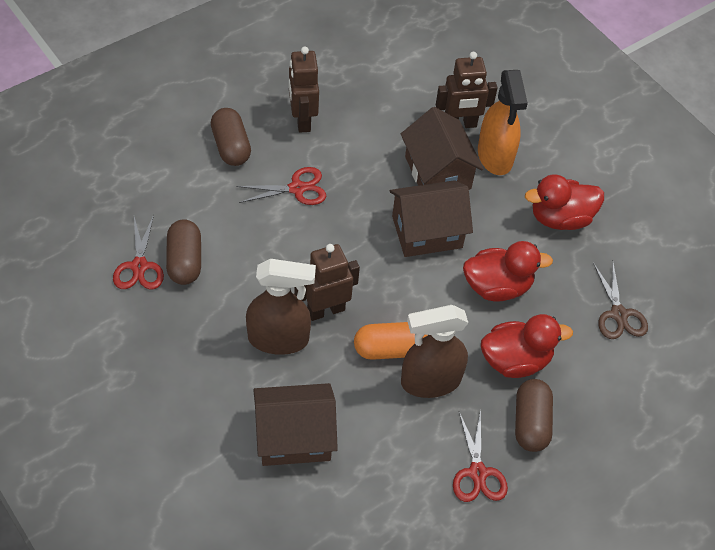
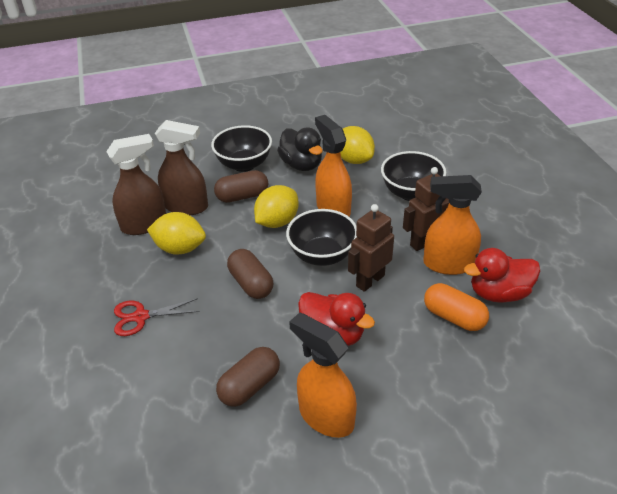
black bowl: none = 0 -> [211,125,272,172] [286,209,357,266] [381,151,446,201] = 3
black duck: none = 0 -> [277,127,323,171] = 1
brown house: [253,383,338,466] [390,180,473,257] [401,107,484,190] = 3 -> none = 0
brown robot: [289,47,319,133] [294,244,360,321] [436,52,498,128] = 3 -> [348,204,394,292] [403,167,449,251] = 2
brown scissors: [593,263,648,339] = 1 -> none = 0
orange spray bottle: [478,70,528,175] = 1 -> [289,312,357,438] [315,115,352,217] [423,175,482,275] = 3
red duck: [463,241,553,302] [481,314,573,378] [525,174,604,230] = 3 -> [298,292,375,346] [464,248,540,303] = 2
red scissors: [113,215,164,289] [236,167,326,205] [453,410,508,502] = 3 -> [114,298,200,336] = 1
yellow lemon: none = 0 -> [147,212,206,255] [254,185,299,228] [340,126,375,164] = 3

